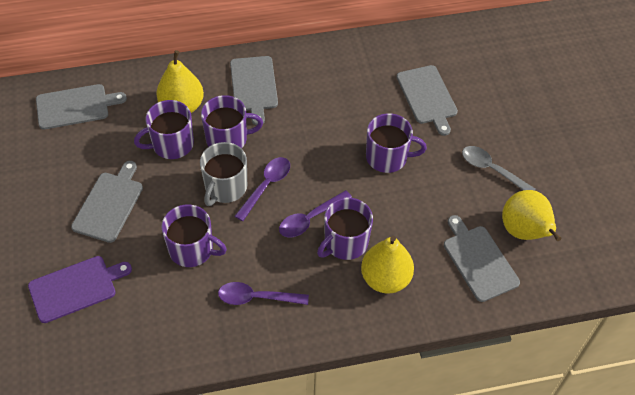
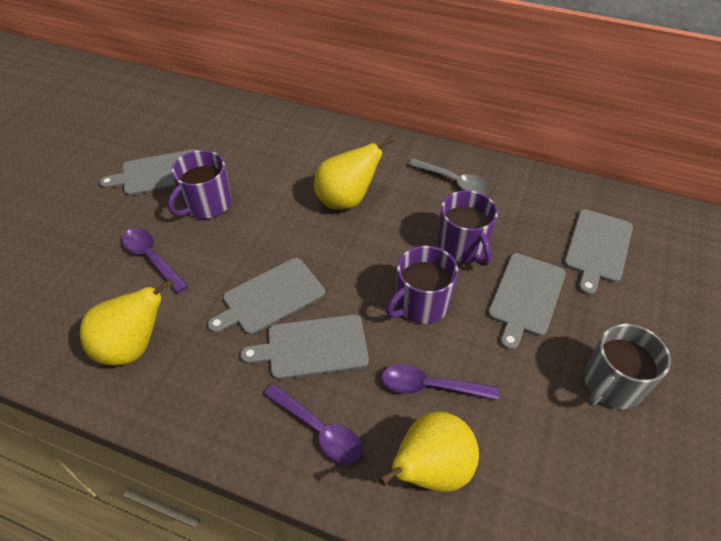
purple cutting board: [28,256,132,323] = 1 -> none = 0
purple mug: [134,100,194,159] [161,204,227,267] [201,95,263,149] [317,198,373,260] [366,113,427,173] = 5 -> [168,150,231,219] [386,246,458,324] [438,190,498,266] = 3

